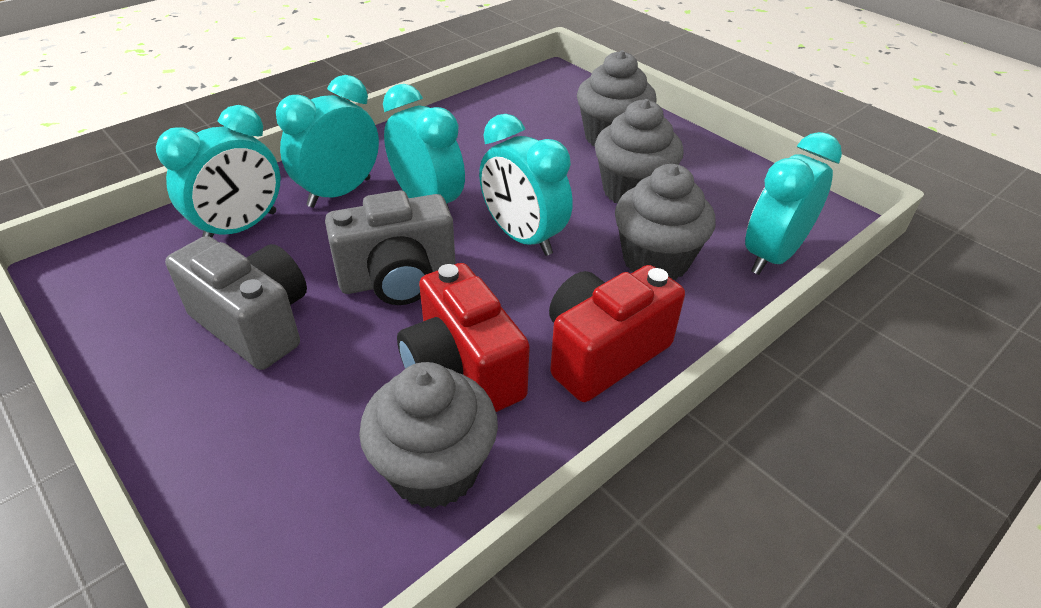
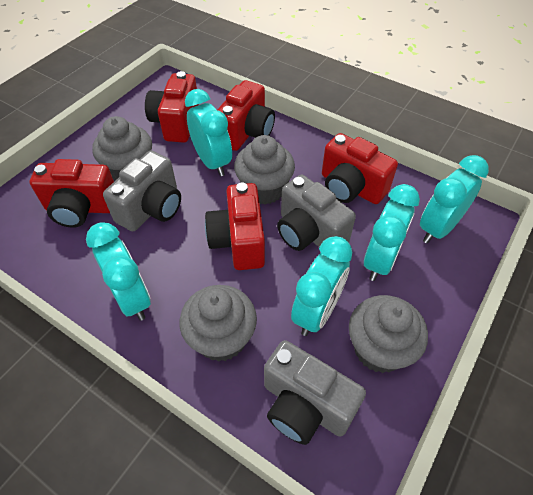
grey camera: [165,236,307,370] [325,190,456,305] = 2 -> [103,151,181,231] [264,340,366,445] [277,174,356,251] = 3
red camera: [397,263,530,412] [549,265,685,402] = 2 -> [30,159,114,228] [145,71,199,143] [205,182,265,270] [217,80,275,151] [322,133,398,204] = 5

